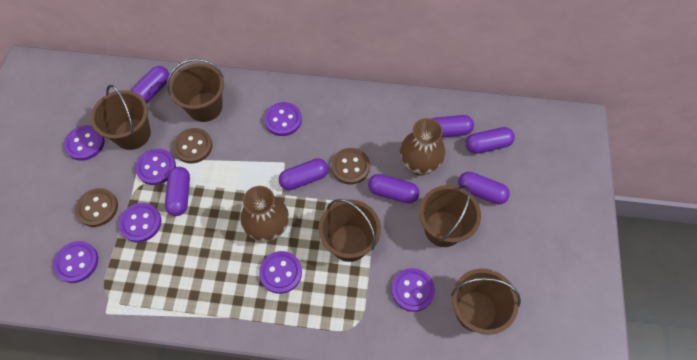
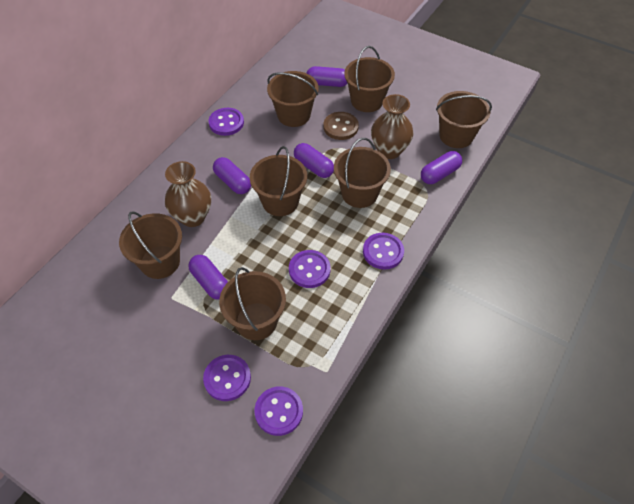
brown bucket: [90,85,151,150] [167,59,224,122] [318,199,381,262] [419,185,481,247] [451,269,521,335] = 5 -> [119,211,182,279] [219,267,286,340] [250,146,307,216] [267,71,318,127] [334,138,391,208] [344,46,395,112] [436,91,492,148] = 7
brown button: [75,188,118,227] [173,128,212,164] [331,148,370,184] = 3 -> [324,112,359,140] = 1
purple button: [53,241,98,283] [64,125,105,161] [119,203,161,242] [135,149,176,185] [259,251,302,294] [264,102,302,136] [391,268,435,312] = 7 -> [203,355,251,401] [209,108,244,136] [254,386,303,436] [289,250,331,288] [363,233,404,270] = 5
purple capsule: [131,66,169,103] [165,167,190,216] [279,158,328,190] [368,174,420,204] [431,115,474,137] [458,172,510,204] [466,127,515,154] = 7 -> [188,255,228,300] [213,157,251,194] [294,143,334,178] [307,66,348,87] [421,151,462,184] = 5

